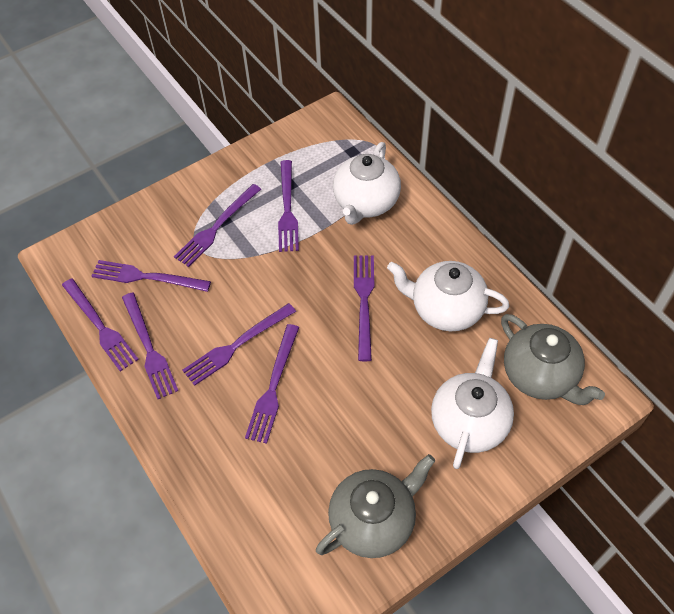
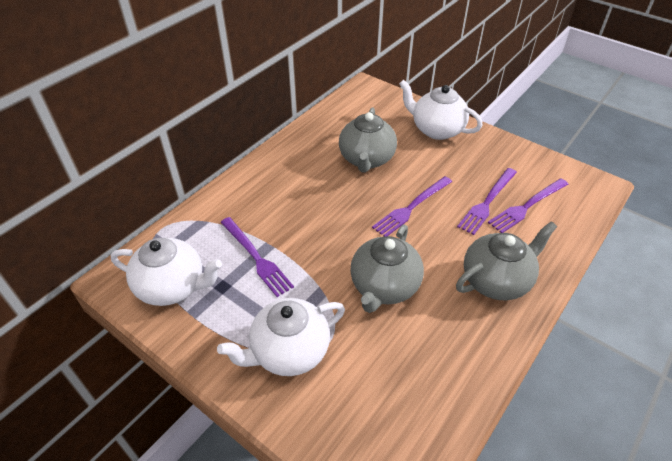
grey teapot: [316,454,435,558] [501,314,605,405] = 2 -> [339,107,397,173] [350,224,424,313] [456,221,557,300] = 3
purple fork: [62,278,139,371] [92,260,211,292] [122,292,178,399] [174,184,261,267] [183,303,296,386] [245,324,299,444] [278,160,299,252] [354,255,374,361] = 8 -> [220,217,294,297] [372,176,452,237] [457,168,517,235] [488,179,568,233] = 4

